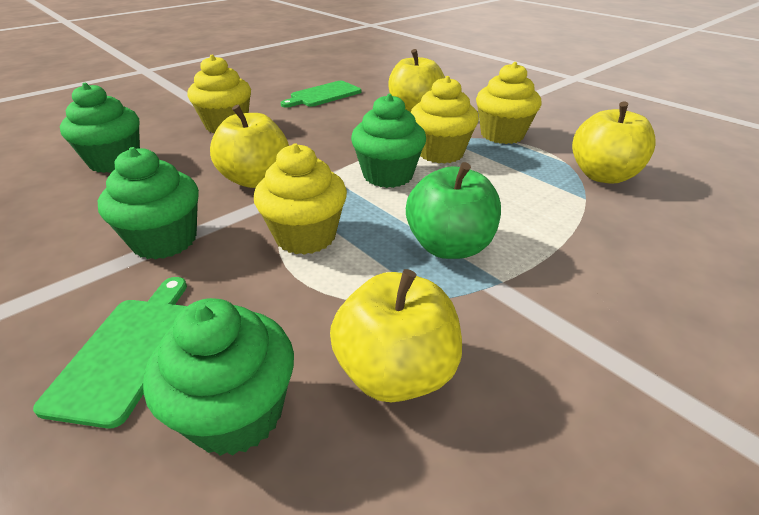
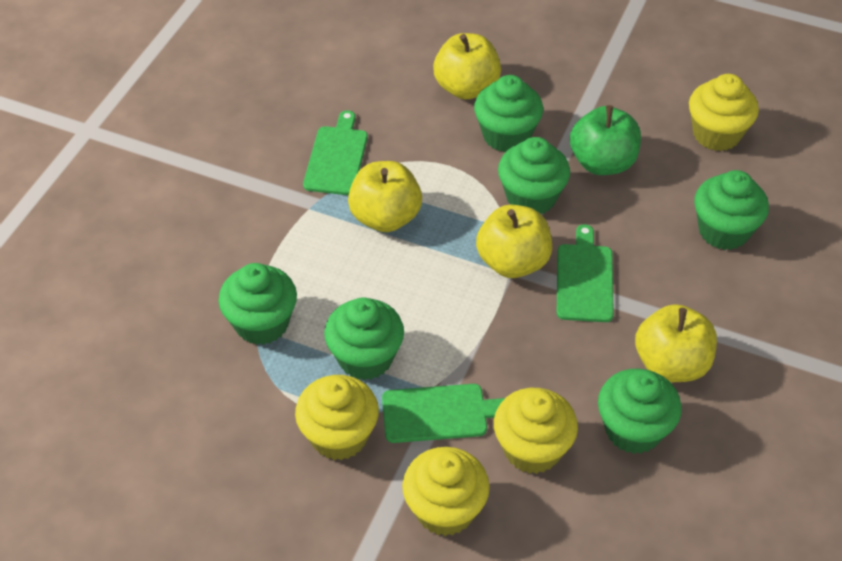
green cupcake: [60,83,140,173] [98,147,199,259] [143,298,294,456] [351,94,426,188] = 4 -> [219,263,297,345] [324,297,404,380] [474,75,543,152] [498,137,570,214] [598,369,682,454] [694,170,769,250] = 6
green cutting board: [33,277,187,429] [281,81,361,107] = 2 -> [303,110,368,195] [382,384,505,443] [557,224,614,322] = 3

